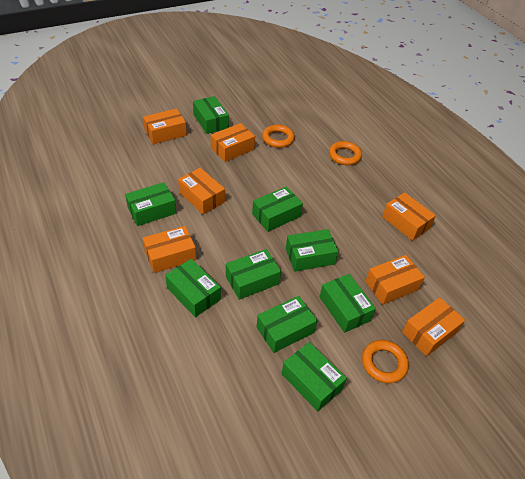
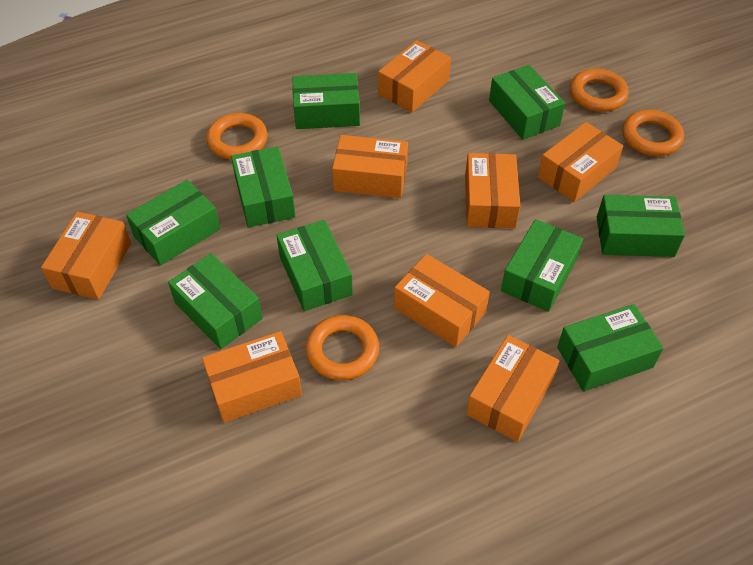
orange box: [143,108,187,144] [143,226,196,273] [178,168,225,214] [211,123,255,162] [365,255,425,305] [382,192,436,241] [402,297,465,356] = 7 -> [41,212,131,300] [202,331,302,423] [332,135,408,198] [378,40,451,113] [394,254,490,347] [465,153,520,228] [466,335,559,442] [538,122,623,202] = 8
orange ring: [262,125,295,148] [329,141,362,165] [362,340,409,383] = 3 -> [206,113,268,160] [306,315,379,380] [570,68,629,112] [622,110,684,156] = 4

